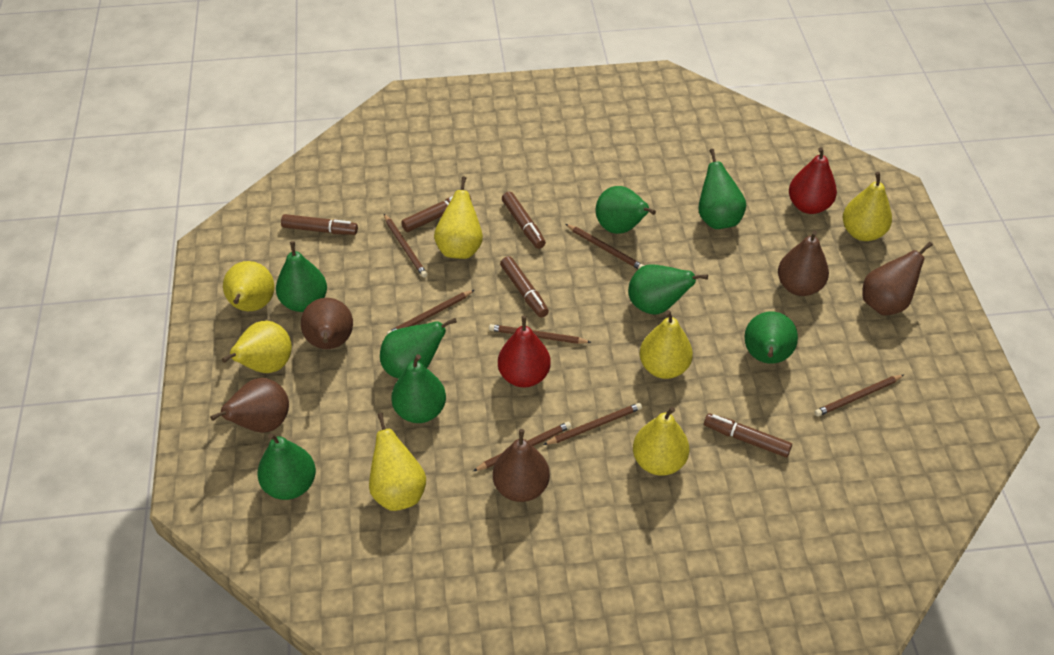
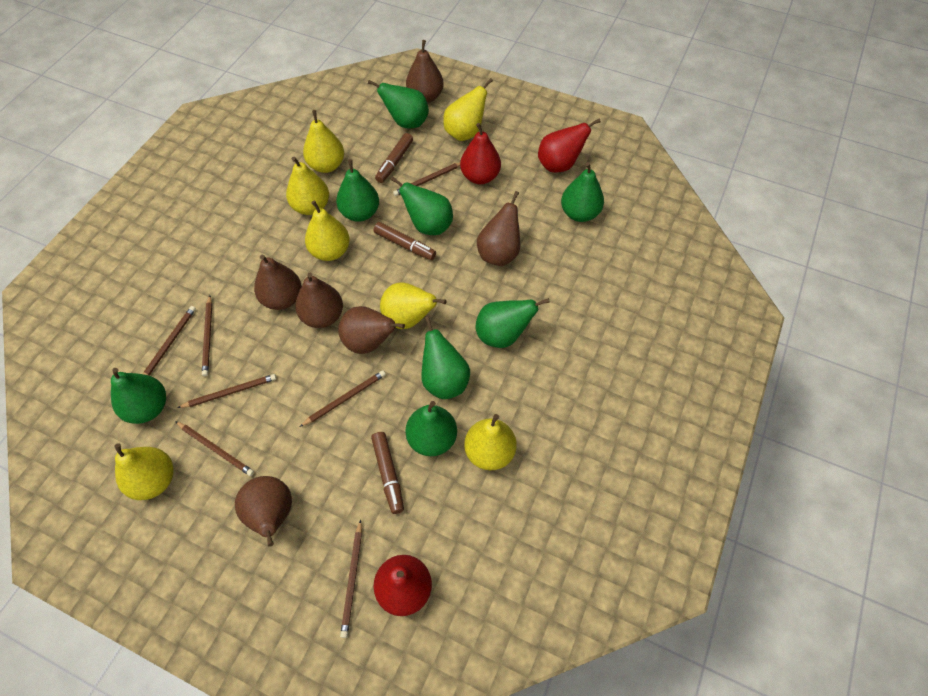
brown marker: [281,214,358,235] [401,194,471,232] [500,256,549,318] [502,192,546,249] [704,413,792,457] = 5 -> [371,432,404,514] [374,222,436,260] [375,133,413,183] = 3
brown pear: [210,378,289,433] [301,298,353,349] [493,429,550,502] [778,230,829,296] [862,242,933,316] = 5 -> [235,476,292,547] [254,255,301,310] [295,273,343,328] [338,306,405,354] [406,40,444,103] [477,191,520,266] = 6
red pear: [498,316,551,388] [789,147,837,214] = 2 -> [374,555,432,616] [460,123,501,184] [538,118,601,172] = 3

